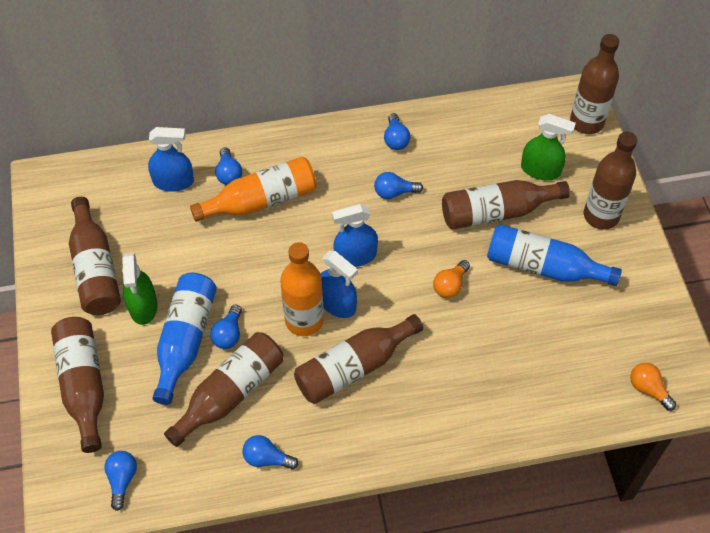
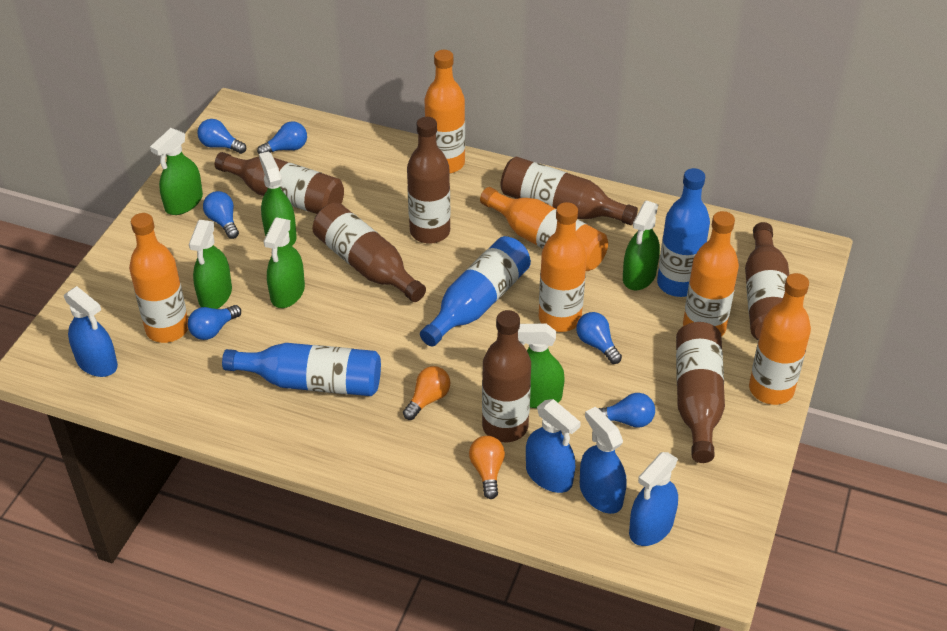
blue bottle: [153,273,217,405] [487,224,622,286] = 2 -> [222,343,381,396] [420,236,531,347] [657,168,710,297] = 3
blue spray bottle: [148,127,194,192] [321,251,358,318] [332,204,378,267] = 3 -> [64,286,118,377] [526,399,581,493] [580,407,627,514] [629,452,678,546] = 4
green spray bottle: [122,253,157,325] [521,114,576,180] = 2 -> [150,128,203,215] [189,220,232,309] [259,151,297,246] [263,217,305,308] [518,324,565,408] [623,200,660,290] = 6
orange bottle: [190,157,317,222] [280,242,324,336] = 2 -> [129,213,188,343] [424,50,465,174] [480,187,608,271] [539,202,587,332] [683,211,739,337] [749,273,811,405] = 6

